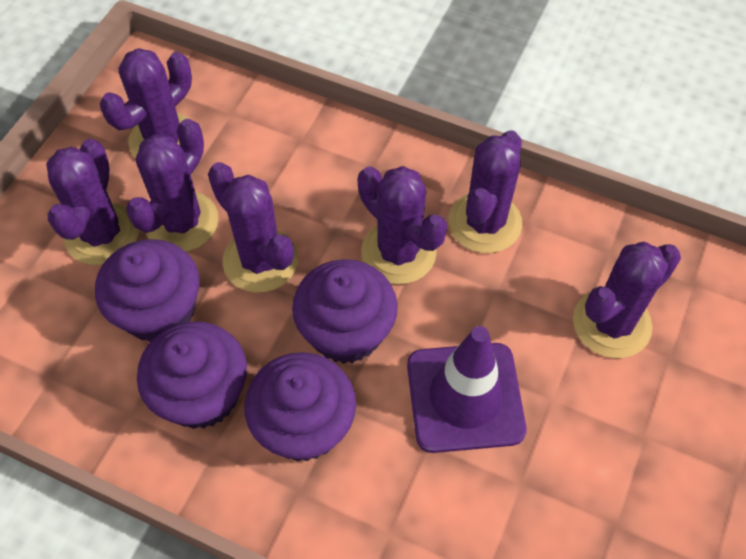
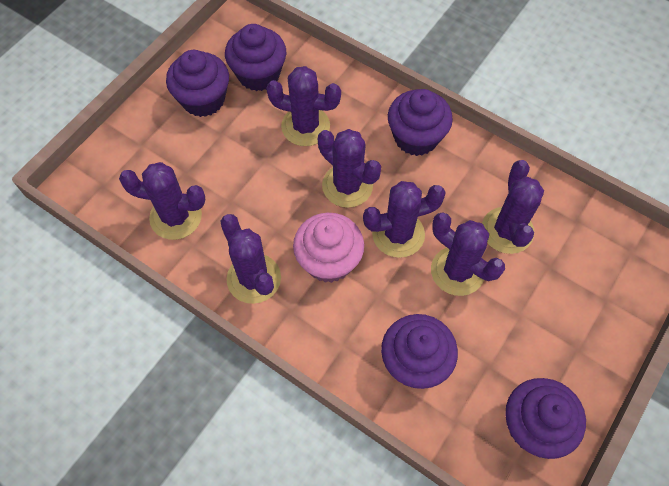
pink cupcake: none = 0 -> [293,213,364,283] = 1
purple cupcake: [95,239,200,342] [137,321,247,429] [244,352,356,461] [292,259,398,364] = 4 -> [166,50,229,117] [225,24,286,91] [381,314,458,389] [388,89,453,156] [505,378,586,459] = 5
purple traffic cone: [407,326,526,453] = 1 -> none = 0

